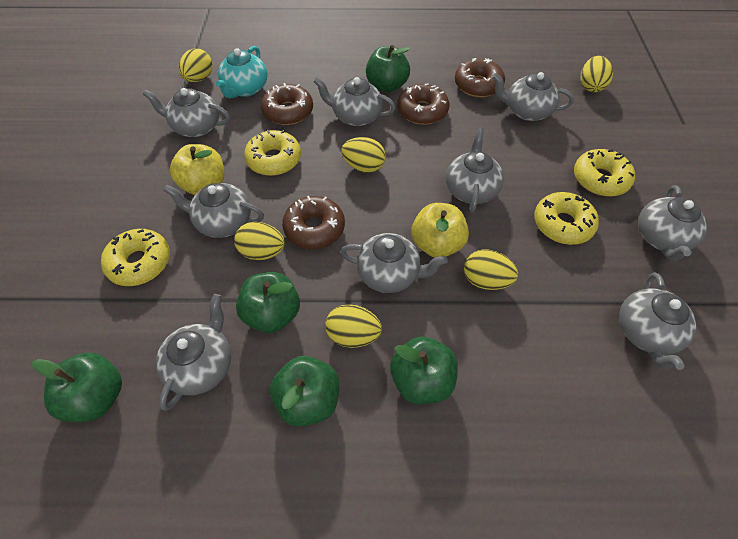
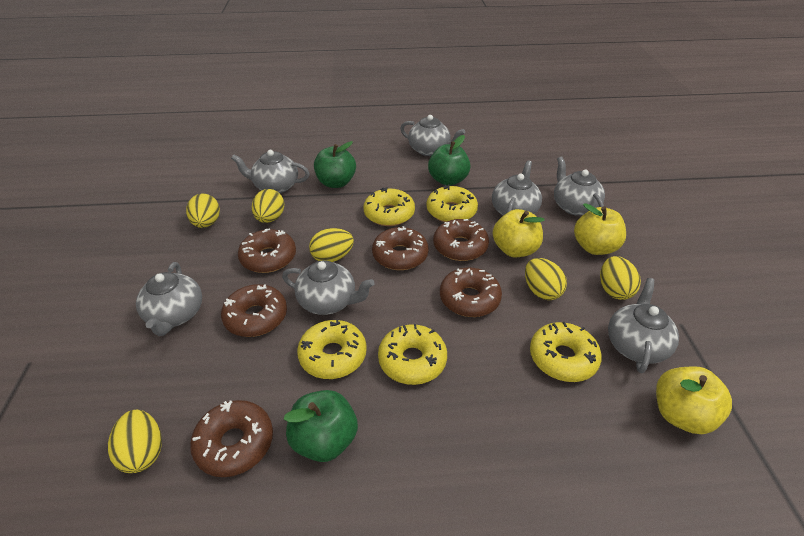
brown donut: [261,83,313,125] [282,196,345,249] [397,83,449,125] [455,58,505,97] = 4 -> [190,400,273,477] [221,284,287,337] [238,228,296,273] [372,226,429,270] [433,219,489,261] [440,268,502,317] = 6
green apple: [32,353,122,422] [236,272,300,333] [270,356,339,427] [366,45,410,92] [390,336,458,404] = 5 -> [284,390,358,462] [314,141,356,188] [428,135,471,186] = 3
grey teapot: [143,88,230,137] [156,294,231,411] [163,183,264,238] [313,77,396,126] [340,233,448,293] [446,128,504,212] [492,72,574,121] [619,272,696,370] [638,185,707,262] = 9 -> [136,262,202,336] [231,150,310,193] [282,260,375,315] [400,115,465,156] [492,160,542,216] [554,156,605,216] [608,278,679,373] = 7
turquoise teapot: [216,46,268,99] = 1 -> none = 0
yellow apple: [170,144,224,195] [411,203,469,257] = 2 -> [493,209,544,258] [574,203,626,255] [656,366,732,434] = 3
yellow donut: [101,229,170,286] [244,130,301,176] [534,192,599,245] [574,149,635,197] = 4 -> [297,320,367,379] [363,187,415,226] [378,324,447,385] [426,185,478,222] [530,322,602,382] = 5

